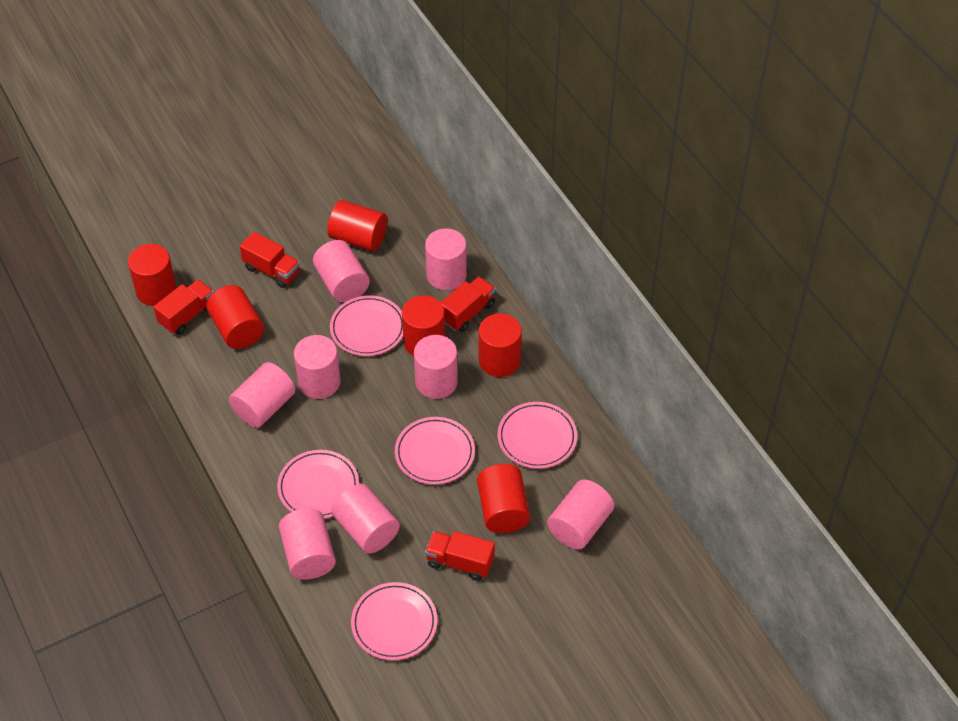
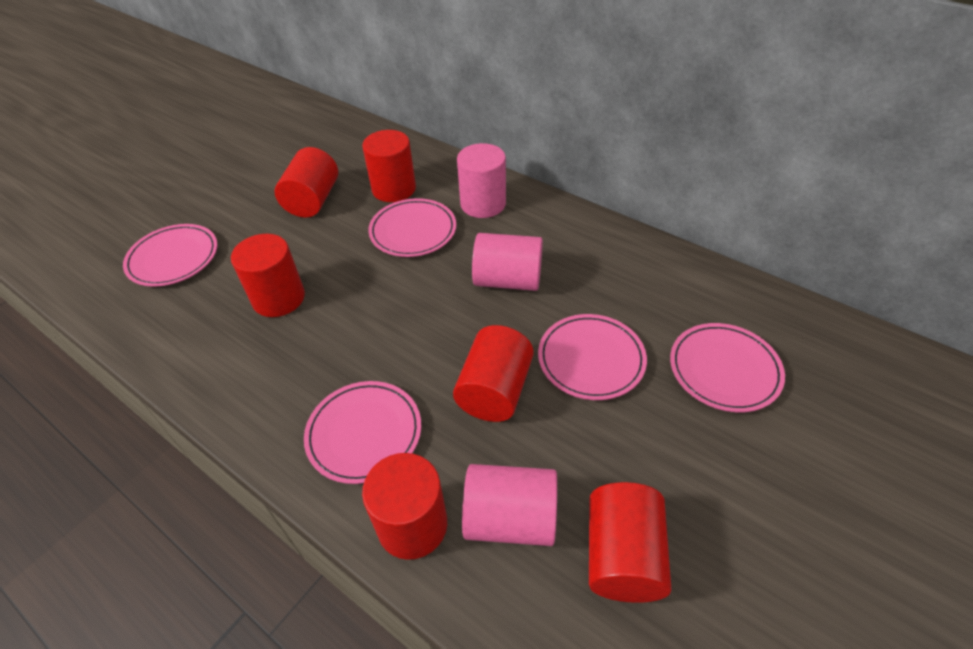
pink cylinder: [229,362,295,428] [279,508,336,580] [294,335,341,399] [313,240,370,302] [331,484,400,554] [414,335,458,399] [425,228,467,290] [547,479,614,550] = 8 -> [457,143,506,218] [462,464,557,546] [472,233,543,291] = 3
red truck: [154,279,214,335] [240,232,300,288] [425,531,495,581] [441,277,496,332] = 4 -> none = 0

